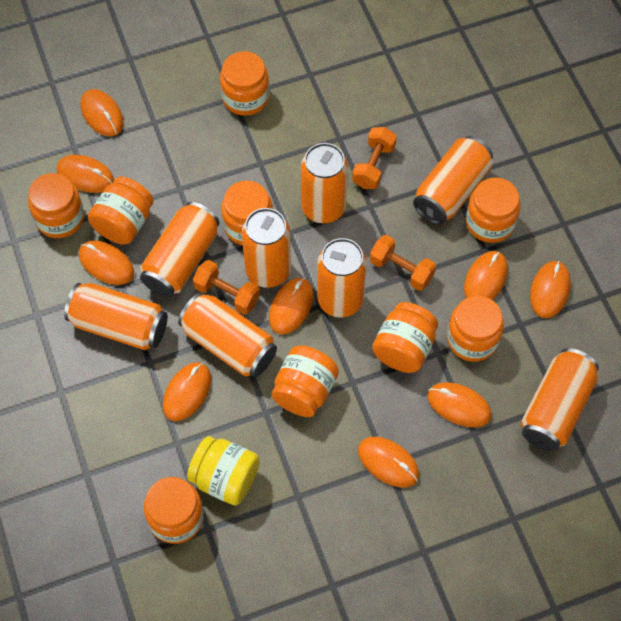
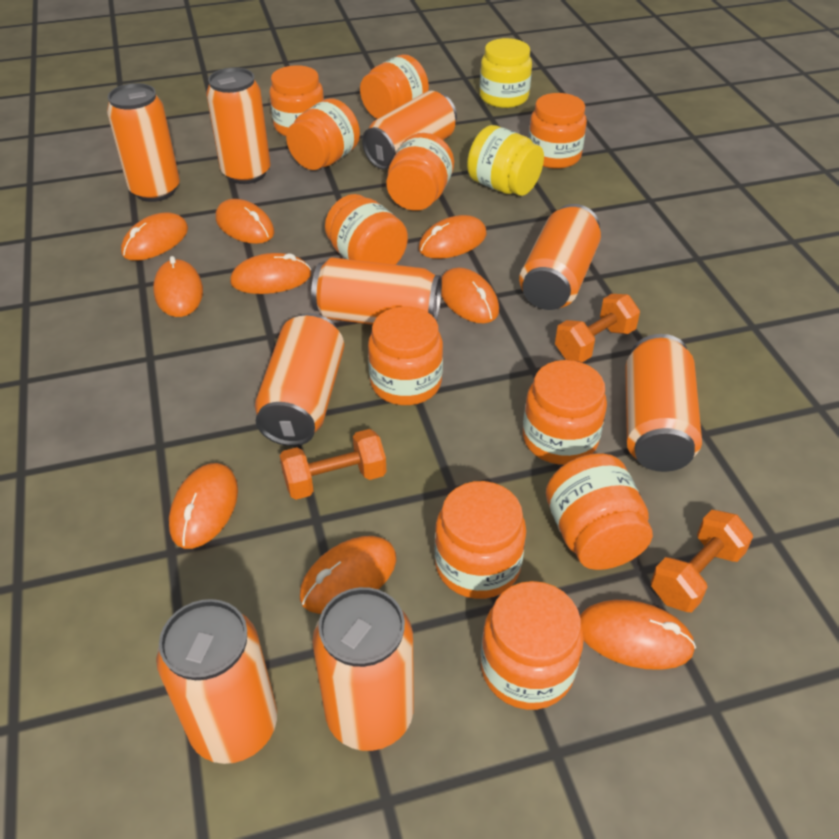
orange can: [64,283,168,350] [140,202,219,297] [178,292,277,377] [242,208,291,288] [301,143,348,223] [317,238,367,317] [413,136,493,225] [521,348,599,451] = 8 -> [107,83,180,202] [156,599,277,764] [206,67,270,184] [255,313,344,446] [311,257,442,325] [313,587,414,751] [362,91,457,170] [519,204,601,310] [625,334,702,472] = 9
orange jar: [28,173,84,238] [88,177,154,244] [144,477,204,544] [220,51,270,116] [221,180,273,245] [272,345,339,417] [372,302,438,373] [447,296,504,362] [466,178,521,243] = 9 -> [269,65,324,136] [286,98,360,170] [325,194,408,265] [360,55,429,119] [368,306,443,405] [386,133,454,211] [435,481,526,599] [481,581,584,710] [523,360,607,465] [528,93,587,169] [546,453,653,570] = 11
yellow jar: [187,436,260,506] = 1 -> [467,125,544,196] [480,38,532,108] = 2

